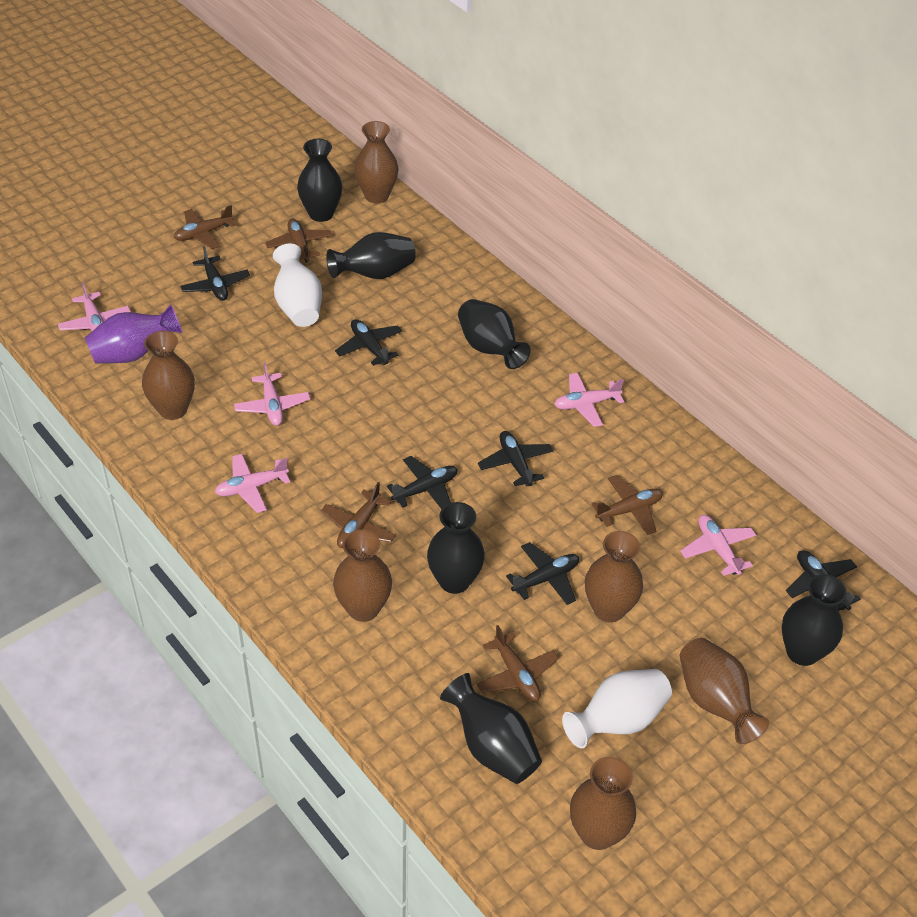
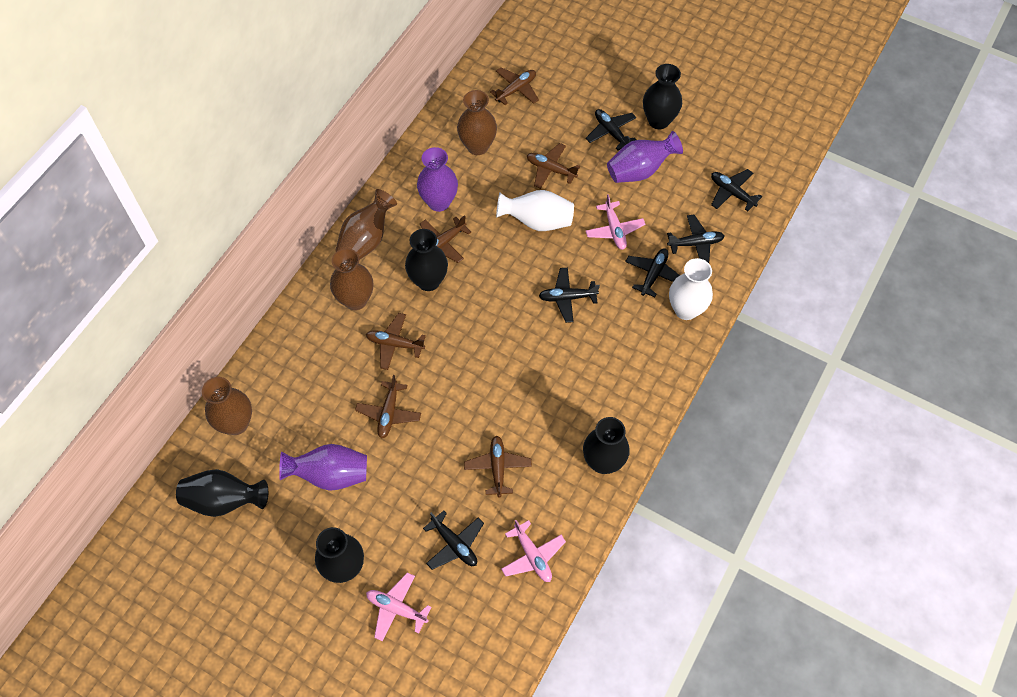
black vase: [297,139,342,222] [326,232,416,279] [427,502,485,594] [440,673,542,784] [458,299,531,369] [782,574,847,666] = 6 -> [176,469,268,517] [315,527,364,583] [405,229,448,291] [583,417,630,474] [643,64,682,129] = 5
brown plane: [174,205,236,249] [265,219,332,263] [321,482,396,548] [477,625,559,702] [591,475,663,535] = 5 -> [355,375,421,439] [366,313,426,370] [420,215,471,263] [464,435,532,497] [490,67,539,105] [527,143,580,189] = 6
brown vase: [142,331,195,420] [333,529,392,622] [354,121,399,203] [570,757,636,850] [585,531,643,622] [680,638,769,744] = 6 -> [202,377,252,435] [330,248,373,310] [335,189,397,259] [457,90,497,155] = 4
pink plane: [58,282,131,331] [215,454,290,513] [234,362,310,426] [554,373,624,427] [680,515,756,576] = 5 -> [366,572,432,641] [501,520,566,582] [586,194,645,250] = 3
purple vase: [85,304,182,364] = 1 -> [279,444,367,491] [417,147,458,212] [607,131,683,183] = 3

